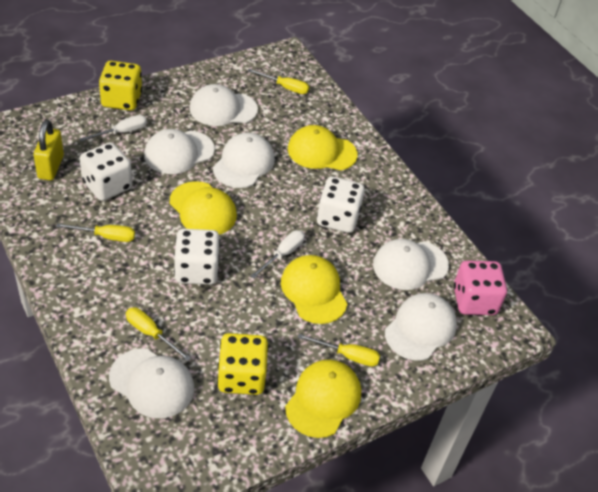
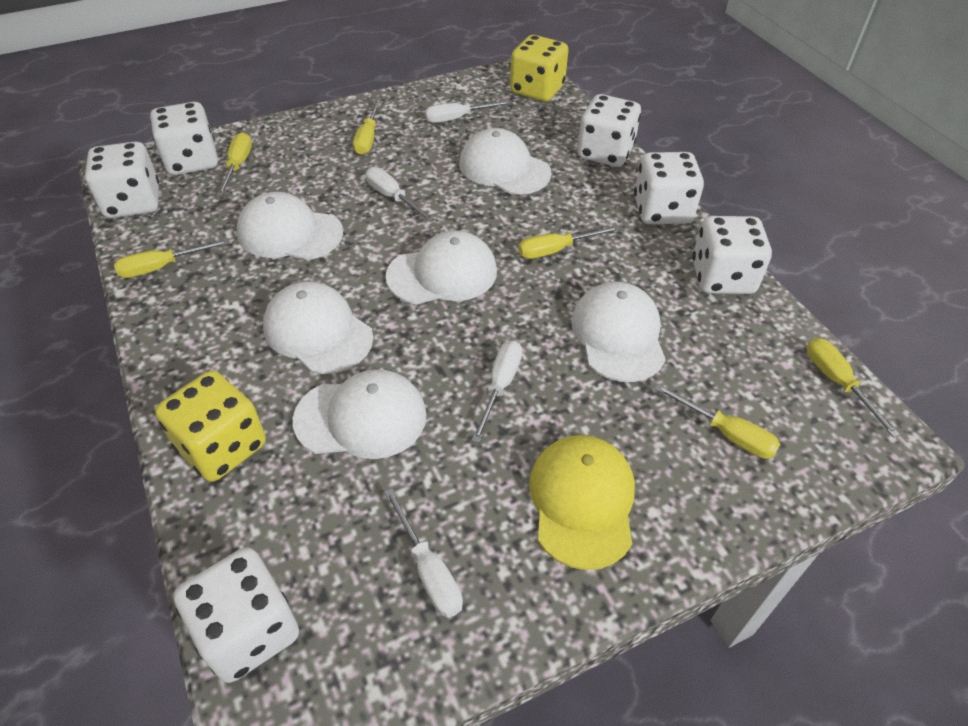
pink dice: [454,260,507,315] = 1 -> none = 0
white dice: [80,142,132,201] [174,229,220,285] [317,177,365,233] = 3 -> [85,141,159,218] [150,102,218,175] [174,547,299,683] [577,94,641,167] [634,152,704,224] [692,216,772,294] = 6
white screwdriver: [79,115,147,142] [251,230,305,279] = 2 -> [366,167,434,222] [384,488,463,618] [425,100,512,123] [472,341,522,443] = 4
yellow cap: [170,181,237,235] [281,255,347,324] [285,359,361,438] [288,125,358,170] = 4 -> [529,435,635,570] = 1
yellow padlock: [34,120,64,180] = 1 -> none = 0
yellow screwdriver: [56,223,135,242] [126,307,191,361] [248,69,309,94] [298,334,380,366] = 4 -> [114,239,230,278] [217,132,252,196] [353,98,381,155] [518,226,620,259] [654,384,780,459] [807,338,900,438] = 6

